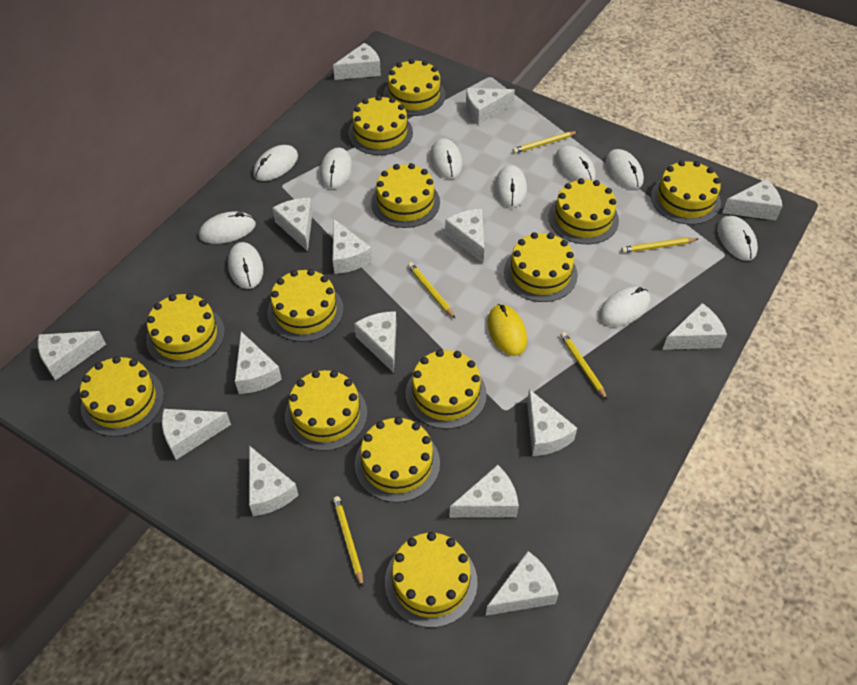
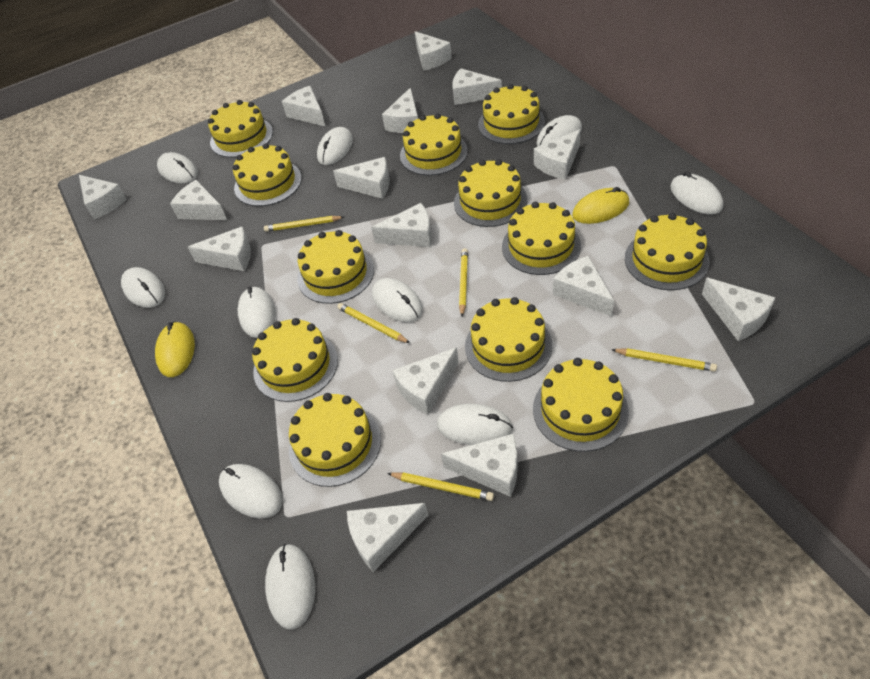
yellow cake: [80,356,164,437] [146,293,225,368] [267,269,344,342] [285,370,367,451] [348,95,413,155] [355,417,440,503] [371,163,440,228] [383,59,445,116] [385,532,478,628] [406,350,487,429] [504,232,578,302] [548,178,619,244] [651,160,721,225] = 13 -> [208,100,273,158] [233,143,302,206] [252,318,338,402] [289,393,381,487] [297,230,374,304] [400,113,468,175] [454,159,527,227] [465,297,552,382] [478,84,545,144] [502,202,581,275] [533,358,629,452] [625,213,710,290] = 12
yellow mouse: [487,304,527,356] = 1 -> [155,322,195,377] [572,187,629,224] = 2

